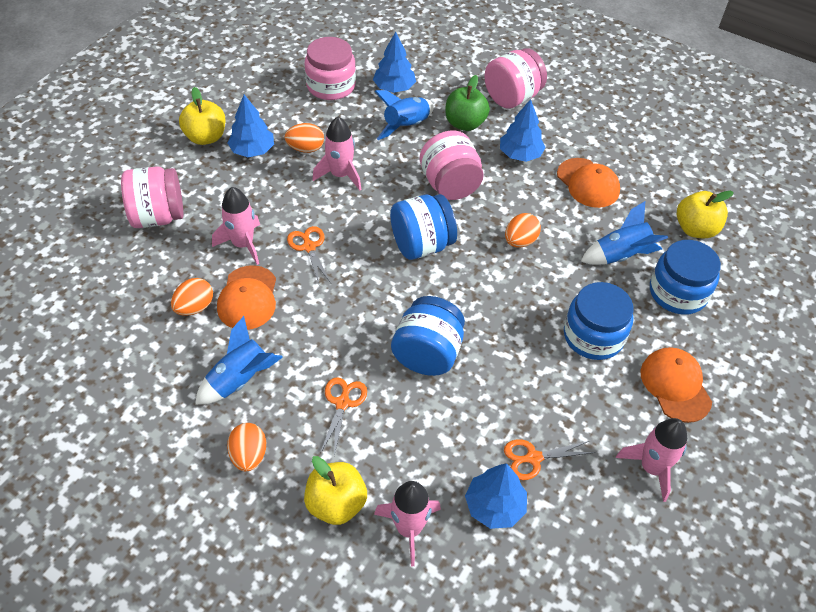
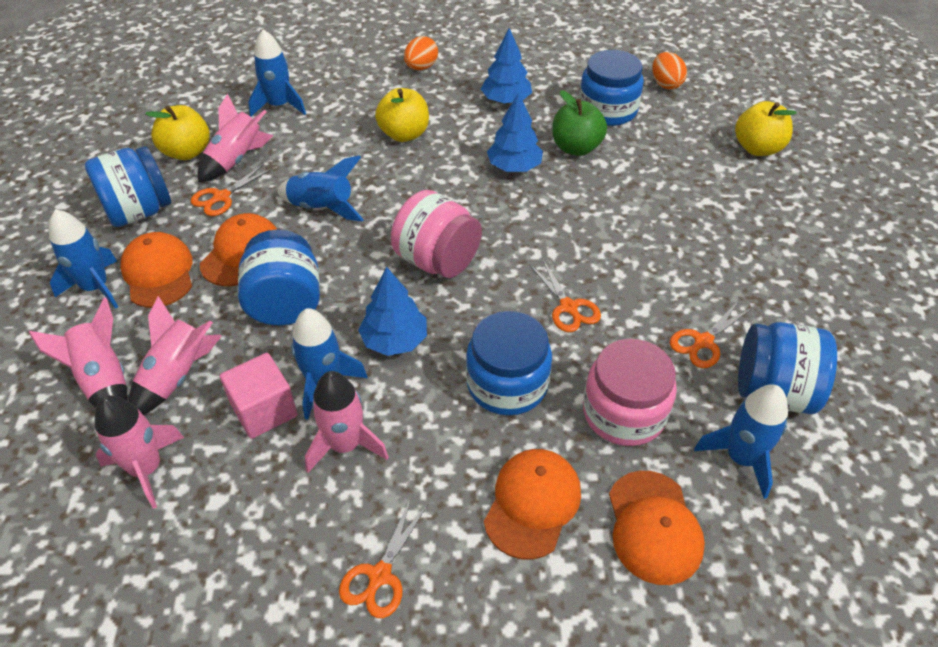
blue jar: [390,194,457,260] [391,296,465,376] [564,282,633,360] [650,240,721,315] = 4 -> [85,146,171,227] [238,230,320,325] [466,311,552,415] [579,50,644,126] [738,322,837,414] = 5
blue rocket: [195,316,283,405] [375,90,434,140] [581,201,668,265] = 3 -> [49,209,118,309] [248,29,306,116] [277,155,364,221] [291,308,368,420] [694,384,788,499] = 5
blue tree: [227,95,274,157] [373,32,416,93] [465,463,527,529] [500,99,546,162] = 4 -> [358,267,427,356] [481,28,532,104] [487,92,543,172] = 3
orange cap: [217,265,276,330] [557,158,620,208] [641,347,712,423] = 3 -> [120,232,192,308] [200,213,277,286] [484,449,581,559] [609,471,705,585] = 4
orange egg: [171,278,213,316] [227,423,266,471] [285,123,324,153] [505,213,541,248] = 4 -> [404,36,438,70] [652,52,687,90] = 2
orange scissors: [287,226,331,284] [321,377,367,456] [504,439,595,480] = 3 -> [191,164,272,216] [339,499,428,618] [530,260,601,332] [670,302,751,368] = 4
pink cube: none = 0 -> [220,353,297,439] = 1
pink jar: [121,166,183,228] [305,37,356,100] [420,130,484,200] [485,48,547,109] = 4 -> [391,190,482,278] [583,339,677,446] = 2
pink rocket: [212,187,260,265] [312,117,361,190] [374,481,441,566] [616,418,687,502] = 4 -> [29,298,127,408] [94,396,184,509] [128,296,221,415] [198,94,273,183] [305,371,389,473] = 5

